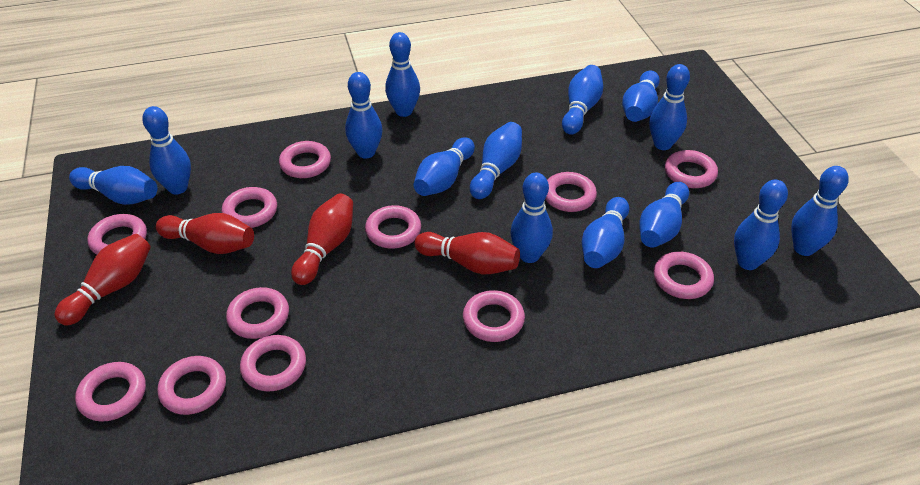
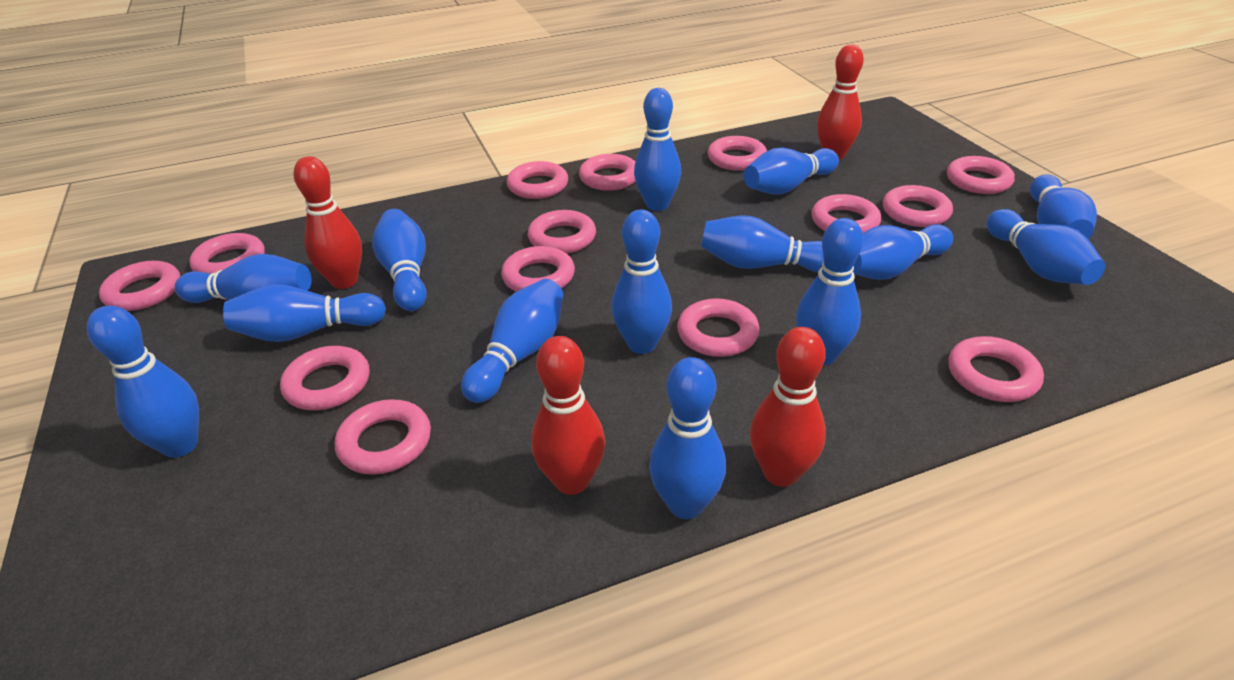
pink ring: [75,362,146,422] [87,214,147,255] [157,356,226,415] [222,187,277,228] [226,287,289,339] [240,335,306,392] [279,141,331,178] [365,205,421,249] [463,290,525,342] [545,172,597,212] [654,252,714,299] [665,150,718,188] = 12 -> [99,261,180,311] [189,233,265,274] [280,346,370,410] [335,399,431,475] [501,246,575,292] [507,161,568,199] [528,210,596,253] [579,154,636,191] [677,298,759,357] [708,136,767,171] [811,194,881,233] [883,185,953,227] [947,156,1015,194] [949,336,1044,402] = 14

